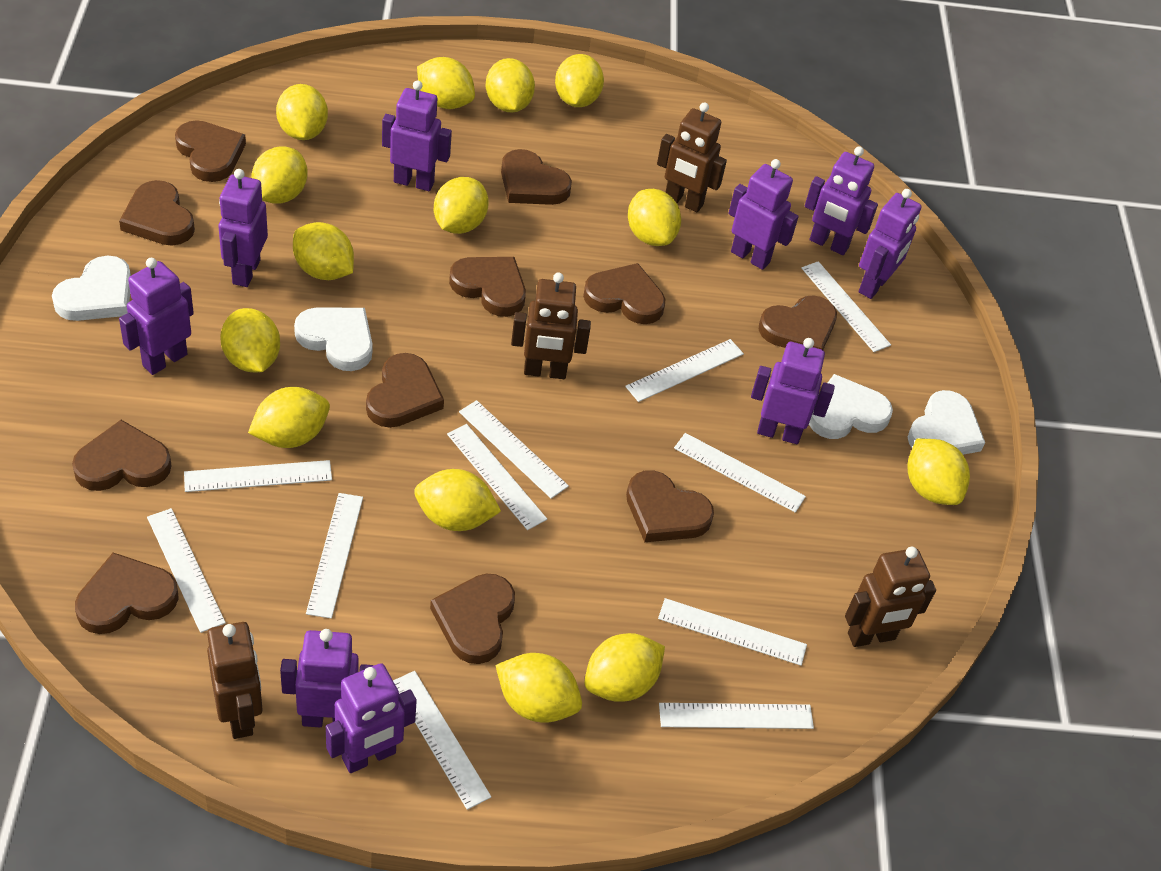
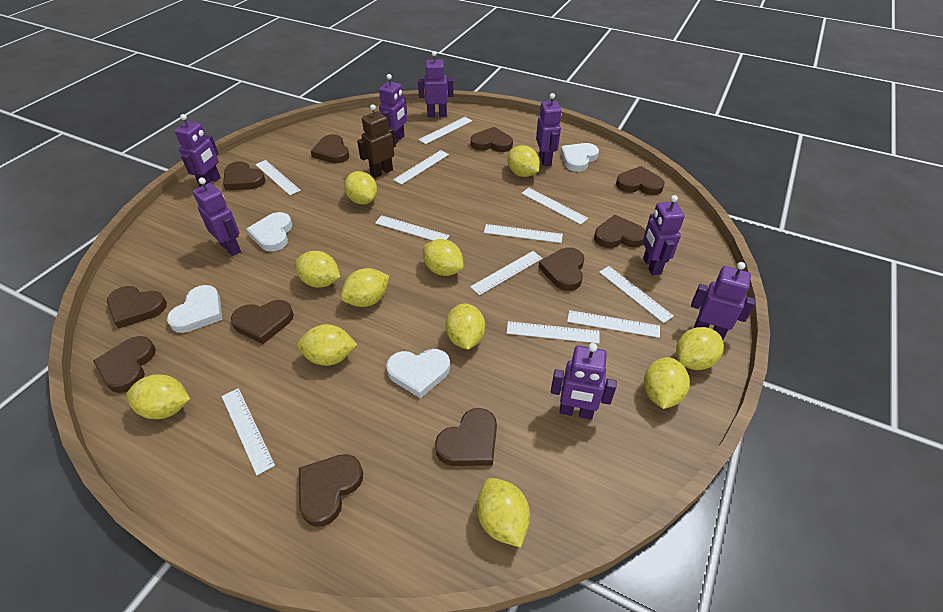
brown robot: [207,622,263,739] [511,272,591,379] [657,102,727,212] [845,546,936,647] = 4 -> [357,104,396,178] = 1
purple robot: [119,258,194,375] [218,169,268,287] [280,629,374,727] [326,663,417,773] [382,80,452,191] [729,159,799,270] [751,338,835,444] [805,146,878,255] [859,189,921,299] = 9 -> [175,114,220,187] [193,178,241,256] [379,74,407,144] [418,51,454,117] [536,93,562,166] [551,343,617,419] [643,195,685,275] [691,262,756,340] = 8
yellow lemon: [220,308,280,372] [248,387,330,448] [251,147,308,204] [276,84,328,140] [293,222,354,280] [414,469,501,531] [417,57,475,109] [434,177,489,234] [486,58,535,112] [496,653,582,722] [555,54,604,107] [585,633,665,702] [628,189,681,246] [908,438,970,505] = 14 -> [126,374,190,419] [295,251,340,288] [297,324,357,366] [341,268,389,307] [344,171,377,204] [423,239,464,276] [445,303,485,350] [477,478,530,547] [507,145,540,177] [644,357,690,409] [676,327,724,370] = 11

